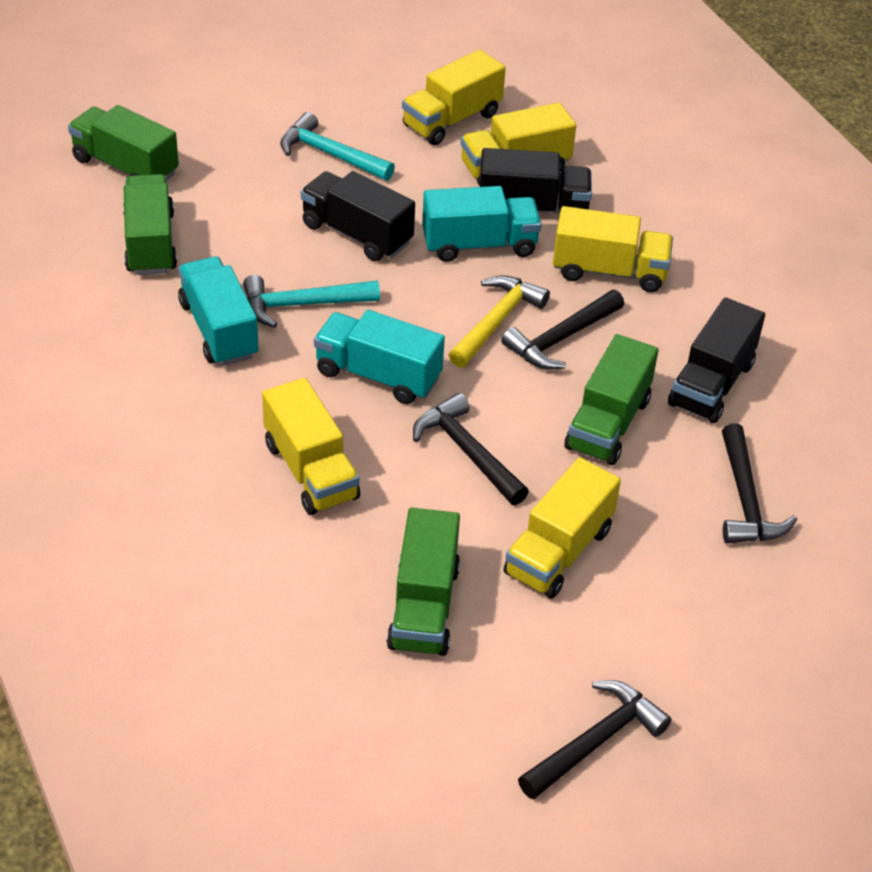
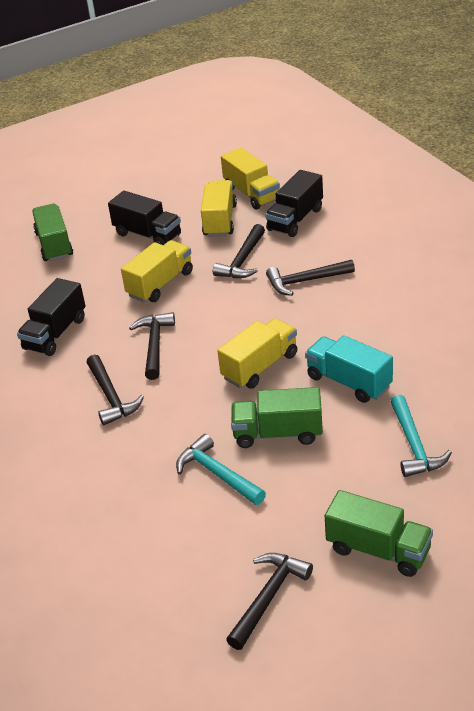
black hammer: [413,393,529,505] [501,290,624,370] [518,680,672,800] [722,424,797,543] = 4 -> [87,354,144,425] [129,312,175,380] [213,224,265,278] [226,553,313,650] [266,260,355,296] = 5
green truck: [68,105,179,180] [123,174,177,275] [387,508,460,656] [564,334,659,465] = 4 -> [32,204,73,262] [231,387,323,448] [325,490,433,577] = 3
turquoise truck: [178,256,258,366] [314,310,445,404] [422,186,542,262] = 3 -> [305,335,393,403] = 1
yellow hammer: [449,275,550,368] = 1 -> none = 0
yellow truck: [262,378,360,515] [402,49,506,145] [461,102,576,186] [503,457,621,599] [553,206,673,292] = 5 -> [121,240,193,302] [201,180,237,237] [217,318,297,389] [221,147,280,210] = 4

